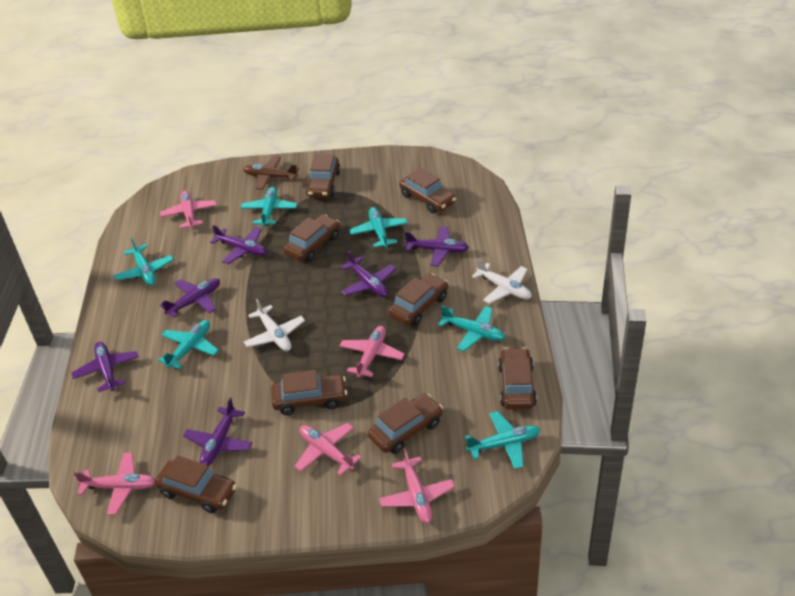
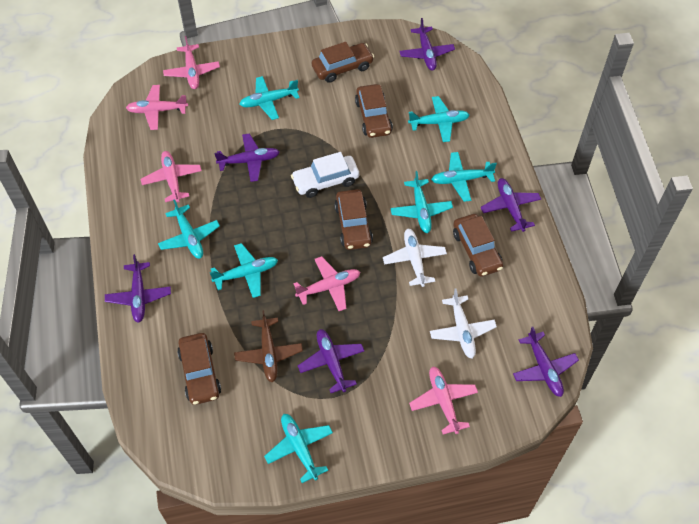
brown car: [155,456,237,513] [271,370,347,415] [284,215,340,262] [306,154,341,198] [368,394,443,454] [388,273,448,326] [399,168,456,213] [498,347,537,410] = 8 -> [177,333,221,405] [312,42,374,83] [334,189,373,250] [355,84,393,138] [453,214,503,277] = 5
turquoise plane: [114,237,174,286] [158,320,219,369] [241,187,297,227] [349,207,408,248] [438,305,505,351] [465,411,541,469] = 6 -> [158,199,220,259] [210,243,278,298] [240,76,300,120] [264,414,333,483] [391,171,453,233] [408,96,469,142] [431,152,497,202] = 7
white car: none = 0 -> [291,152,359,198] = 1

